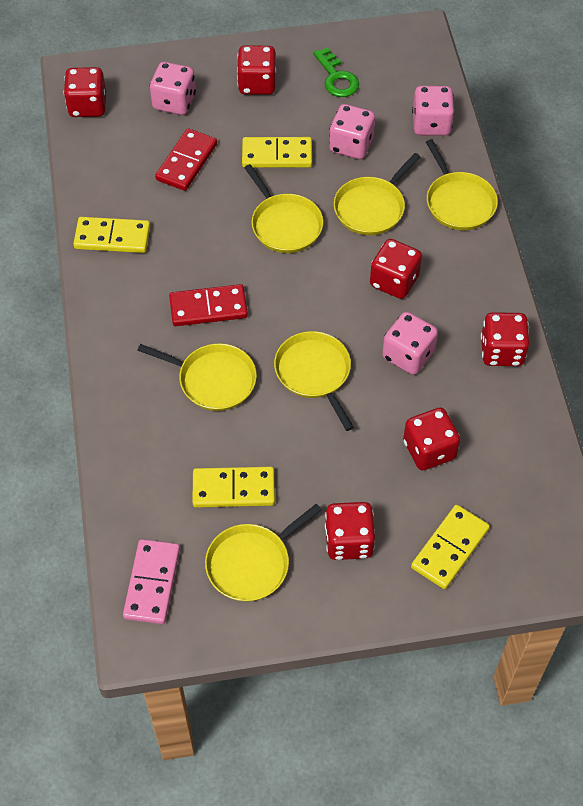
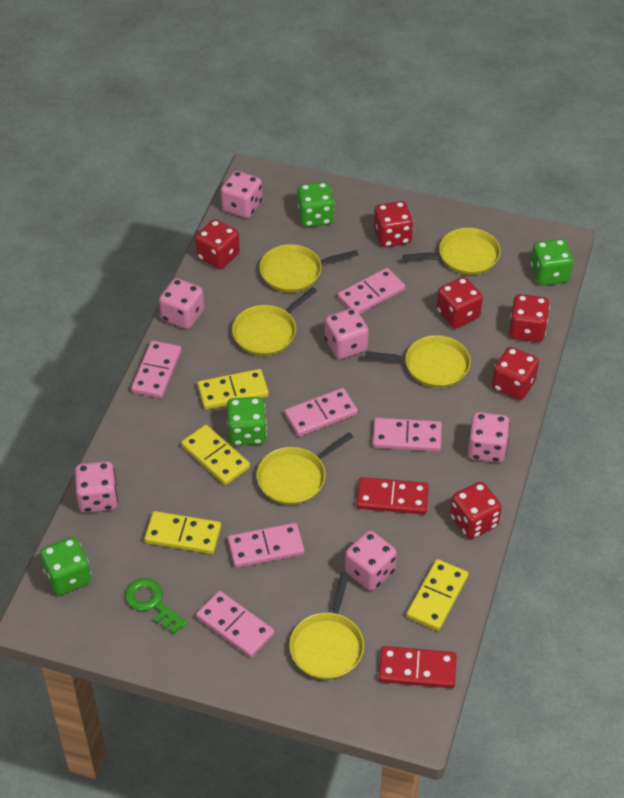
green dice: none = 0 -> [40,537,91,595] [227,397,267,446] [297,182,334,227] [531,239,573,285] = 4
pink dice: [150,62,196,115] [329,104,375,159] [382,312,438,375] [412,86,455,136] = 4 -> [75,461,118,513] [159,278,204,329] [221,171,262,218] [325,308,369,359] [345,531,397,591] [468,412,510,463] = 6
pink domino: [123,539,180,624] = 1 -> [131,340,182,398] [196,591,274,658] [228,523,304,568] [284,388,358,437] [337,268,405,314] [372,418,442,452] = 6

